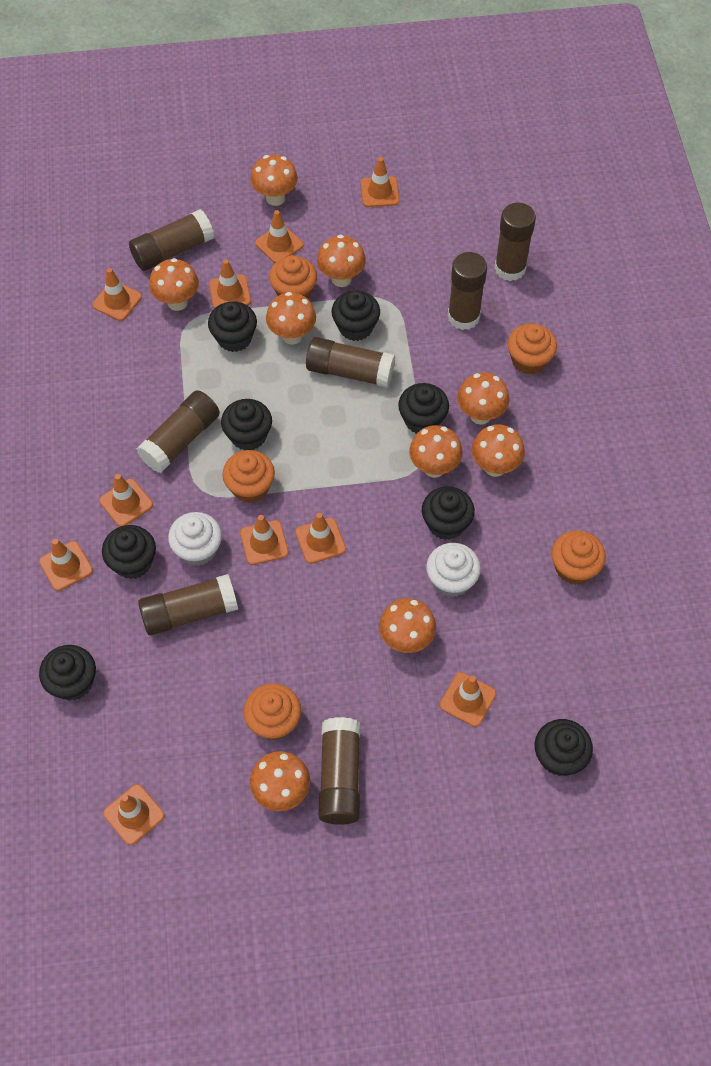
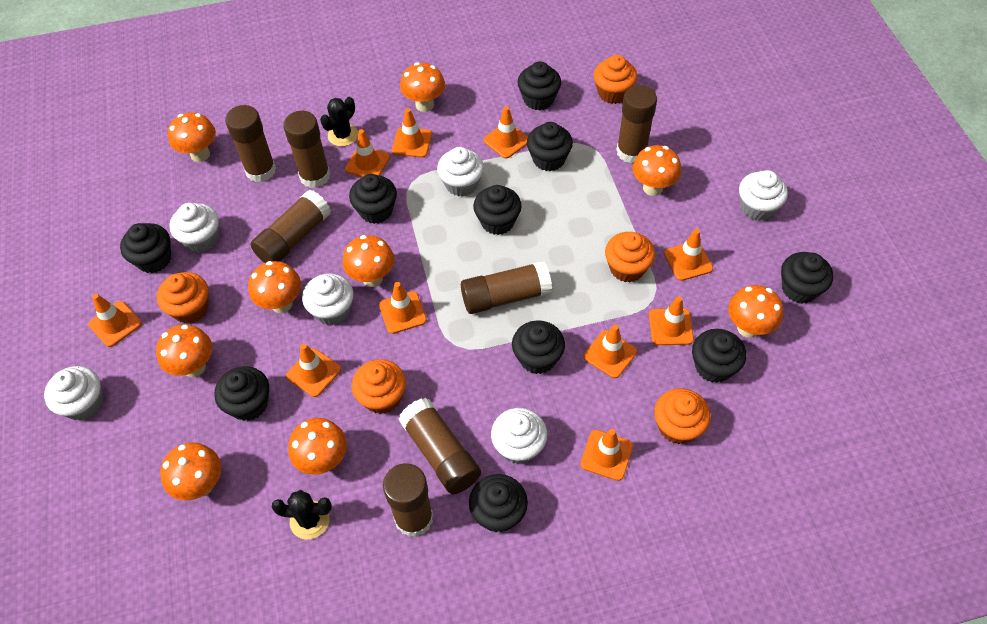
black cactus: none = 0 -> [272,490,332,540] [320,97,358,146] = 2
black cupcake: [39,645,96,701] [102,525,156,579] [208,301,257,352] [221,399,272,450] [332,290,380,341] [398,383,449,434] [422,486,475,540] [534,719,593,776] = 8 -> [120,223,171,273] [214,366,269,421] [349,174,397,224] [469,474,528,532] [473,185,522,235] [512,320,565,374] [518,61,561,110] [527,122,573,171] [692,329,746,383] [781,252,833,304] = 10
white cupcake: [168,512,222,566] [426,543,481,597] = 2 -> [44,366,103,420] [169,203,219,253] [302,273,353,325] [437,147,484,197] [491,408,547,464] [739,170,788,221] = 6

